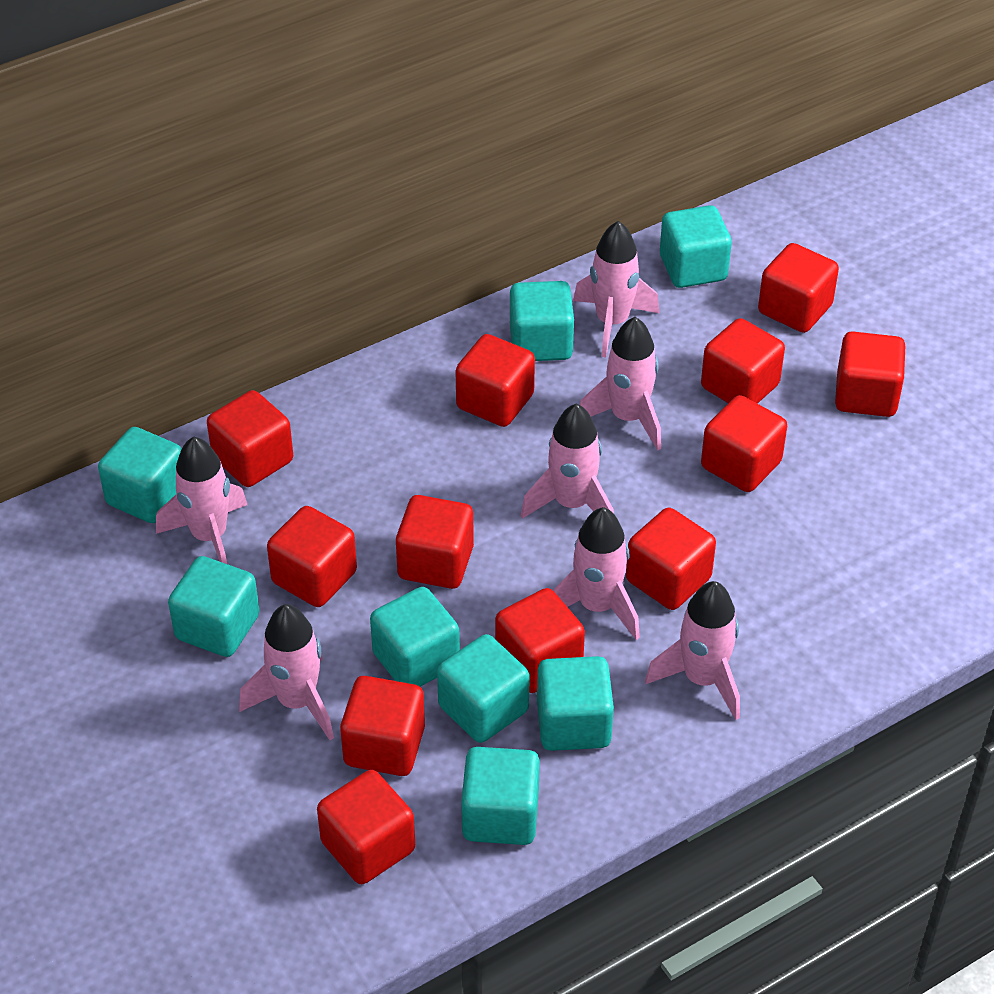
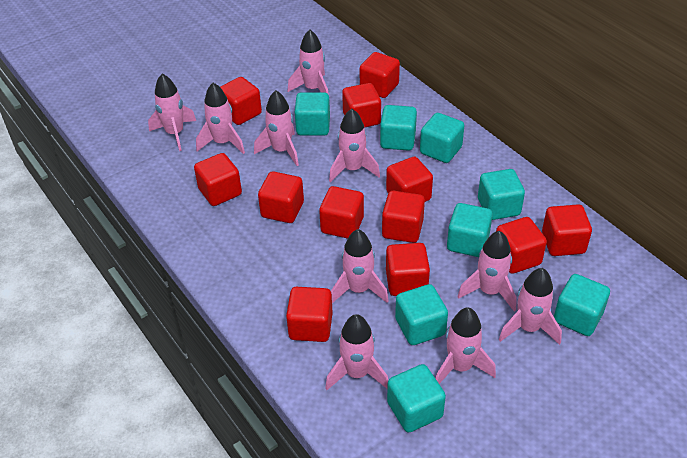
pink rocket: [156,437,247,564] [239,604,334,740] [521,403,614,519] [553,507,640,640] [573,221,660,357] [580,317,661,451] [645,581,740,720] = 7 -> [148,74,196,151] [196,83,245,154] [254,90,299,166] [288,29,330,102] [325,314,388,390] [329,109,380,183] [331,229,389,303] [436,307,496,384] [457,231,517,312] [499,268,562,345] = 10

